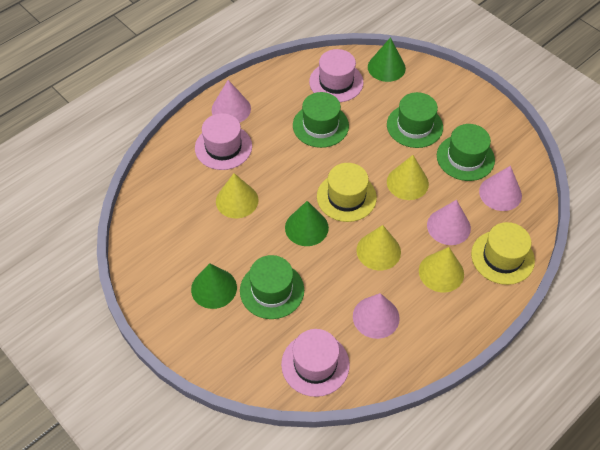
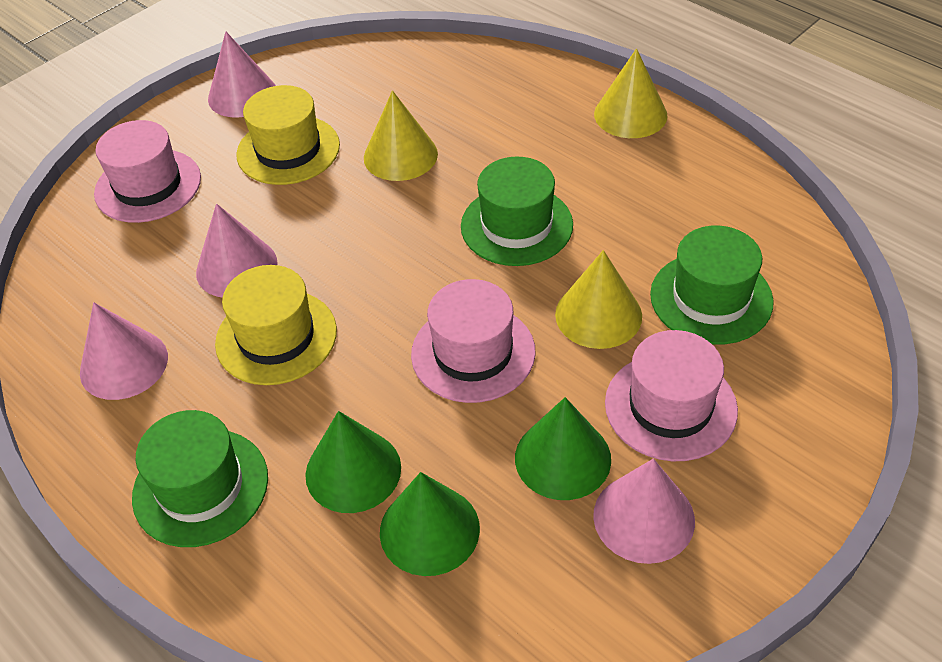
green hat: [240,255,304,319] [293,92,349,148] [387,92,443,148] [437,124,495,181] = 4 -> [132,410,268,547] [461,157,573,266] [650,225,774,345] = 3
yellow cone: [216,173,259,218] [356,225,401,271] [387,155,429,200] [419,247,464,292] = 4 -> [364,90,438,181] [555,250,642,349] [594,48,668,138] = 3

